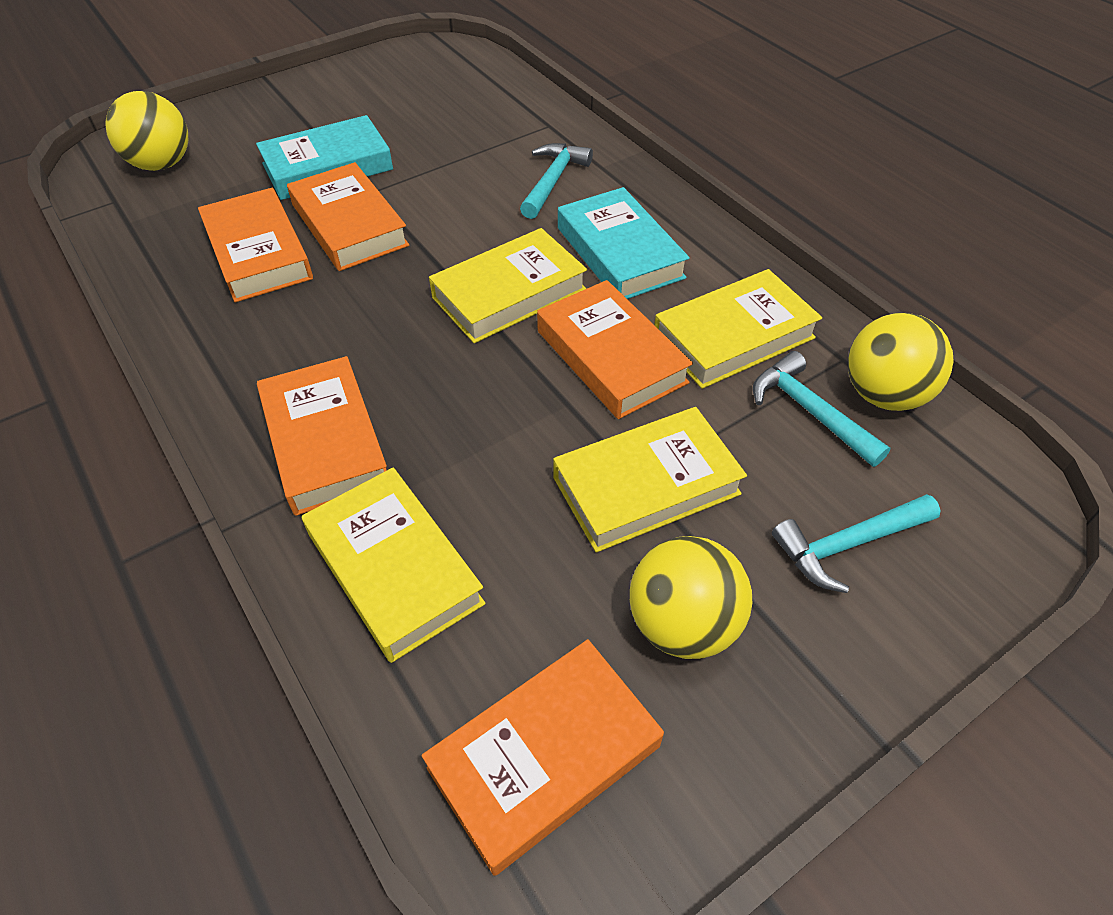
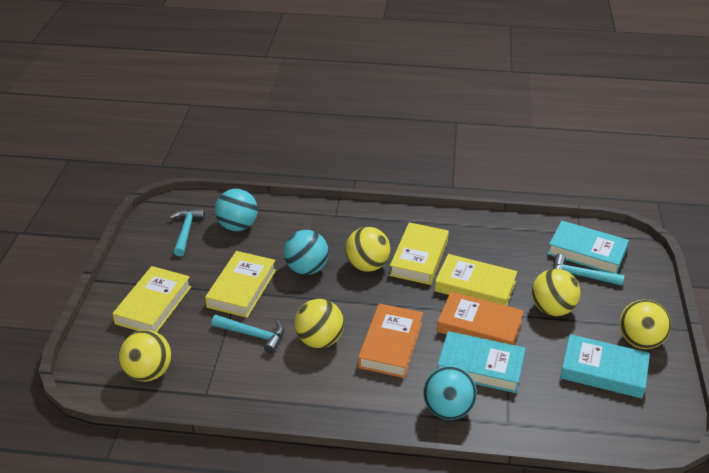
orange book: [198,188,313,302] [257,356,387,516] [287,162,409,271] [422,639,664,876] [537,280,693,419] = 5 -> [358,303,423,378] [437,292,524,345] = 2
turquoise ball: none = 0 -> [215,189,258,231] [284,230,329,275] [423,366,477,420] = 3
turquoise book: [256,115,393,200] [558,187,690,299] = 2 -> [438,331,526,393] [548,221,629,274] [560,334,650,398] = 3
yellow ball: [105,91,188,171] [630,536,752,659] [848,313,954,411] = 3 -> [119,330,171,382] [295,299,344,348] [345,227,390,272] [532,269,581,316] [619,300,671,349] = 5

